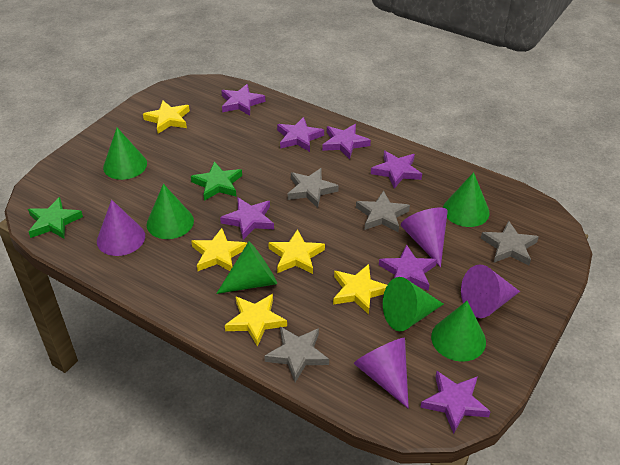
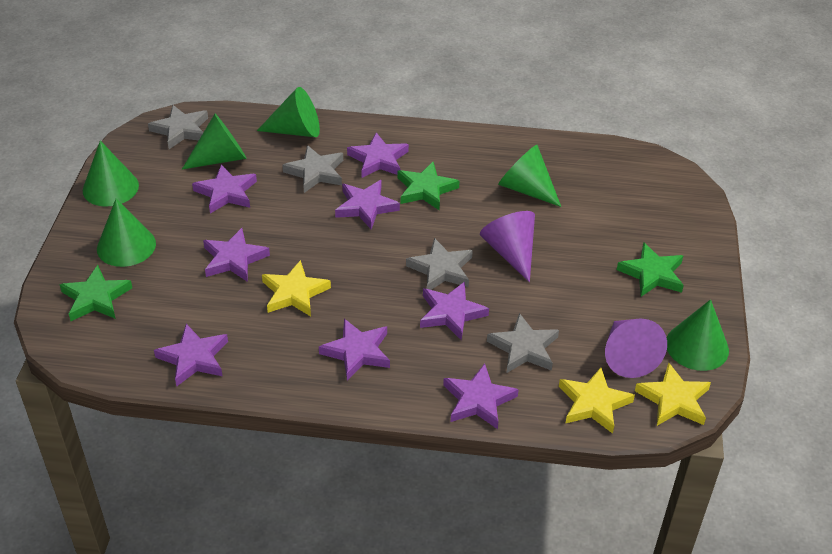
green star: [28,197,83,238] [191,161,242,201] = 2 -> [59,265,132,321] [398,162,460,210] [617,242,684,297] = 3
purple cone: [97,200,145,256] [354,338,409,408] [401,208,448,267] [461,265,520,318] = 4 -> [480,211,535,282] [605,319,667,378] = 2
purple star: [220,198,274,240] [221,84,265,116] [277,117,324,152] [322,124,371,159] [371,151,422,189] [379,244,437,291] [420,371,491,434] = 7 -> [154,324,228,387] [192,164,257,214] [203,228,270,282] [319,319,390,381] [335,180,400,229] [347,133,409,178] [420,282,489,340] [443,363,519,429] = 8
yellow star: [143,101,190,134] [191,228,247,271] [225,294,287,347] [268,229,325,274] [333,264,387,315] = 5 -> [262,260,331,316] [559,367,635,434] [635,363,711,426] = 3

